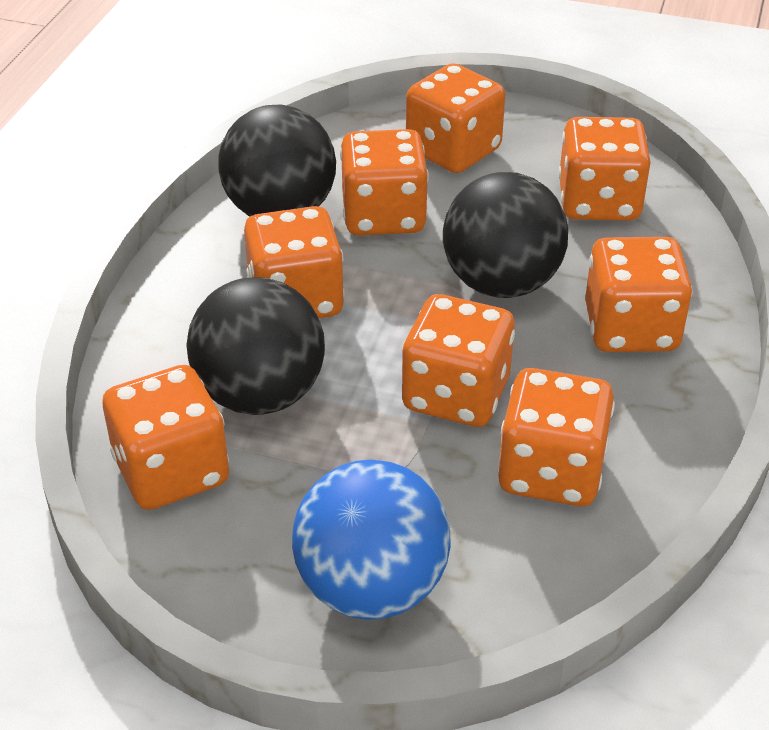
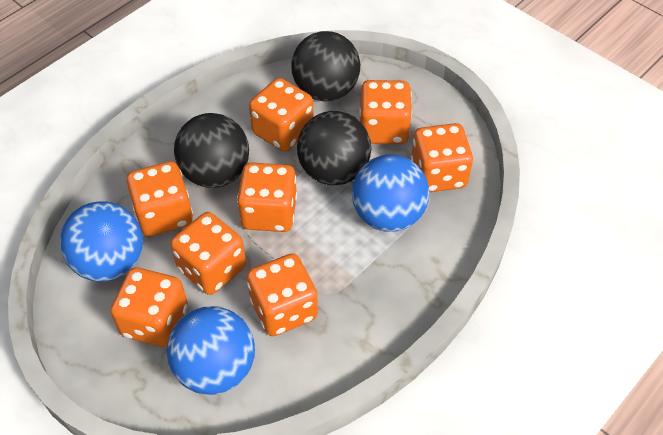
blue ball: [292,460,451,620] = 1 -> [60,201,143,282] [167,306,255,395] [352,154,429,232] = 3

